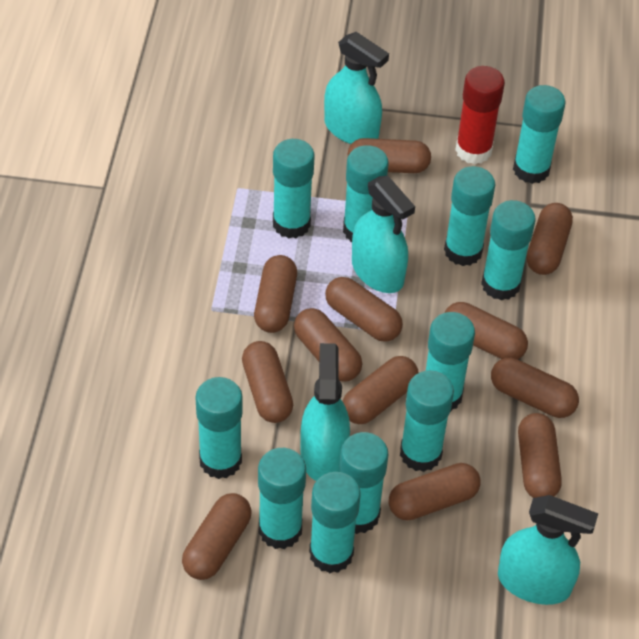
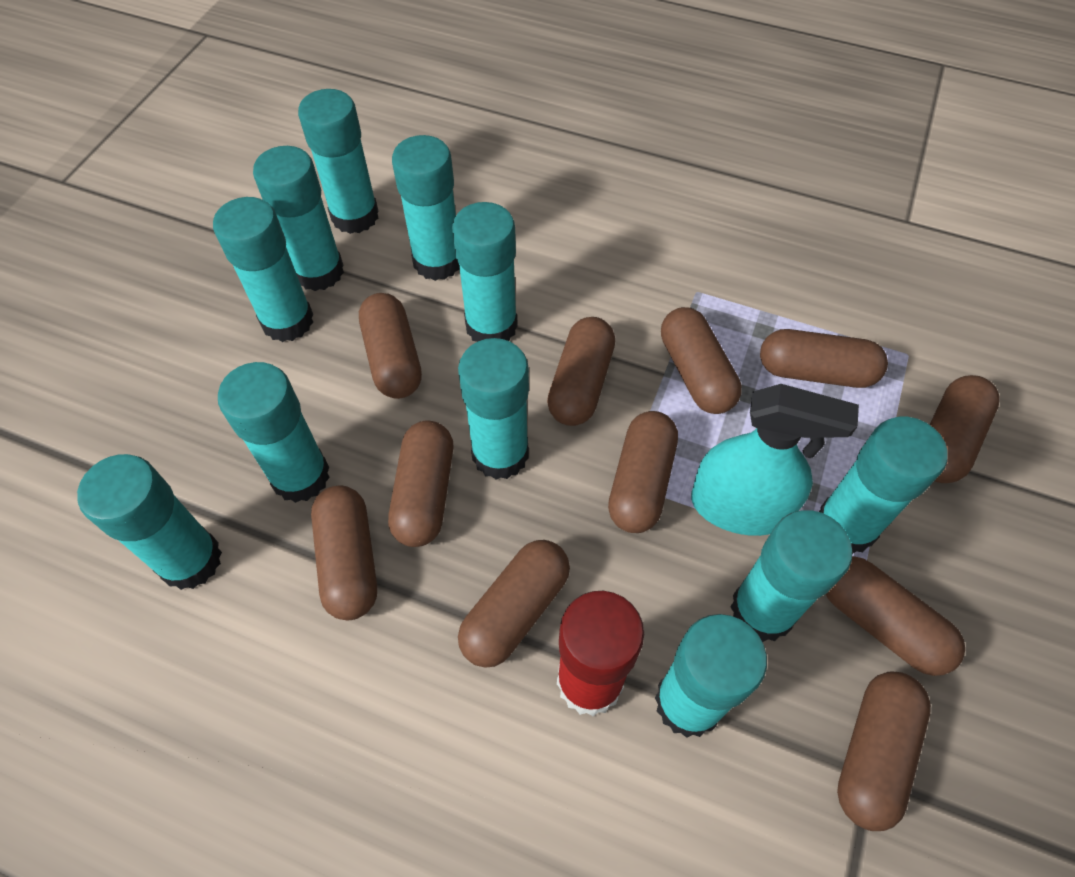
brown capsule: [182,493,252,580] [242,341,293,423] [254,255,297,333] [294,308,362,382] [325,277,403,342] [343,356,418,424] [347,138,431,173] [389,463,480,521] [445,302,528,359] [491,358,579,418] [518,413,562,498] [527,203,573,275] = 12 -> [311,486,377,620] [359,293,422,399] [388,421,453,547] [458,540,570,668] [547,317,615,426] [608,411,678,533] [661,307,742,414] [760,329,888,388] [826,556,965,676] [837,672,931,831] [930,375,1000,483] = 11
turquoise spray bottle: [300,343,350,481] [324,32,389,144] [352,176,415,293] [498,495,598,605] = 4 -> [691,384,859,536] = 1

